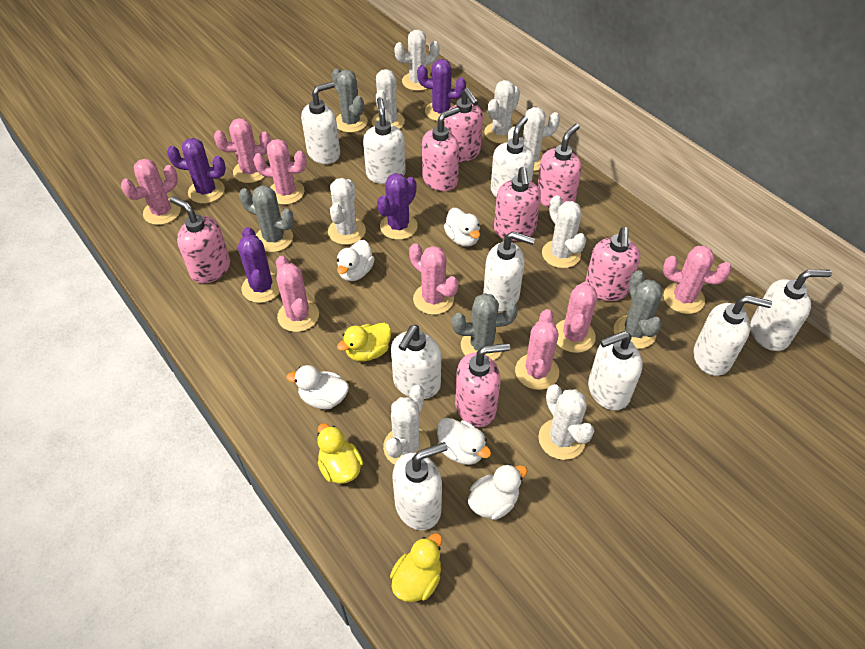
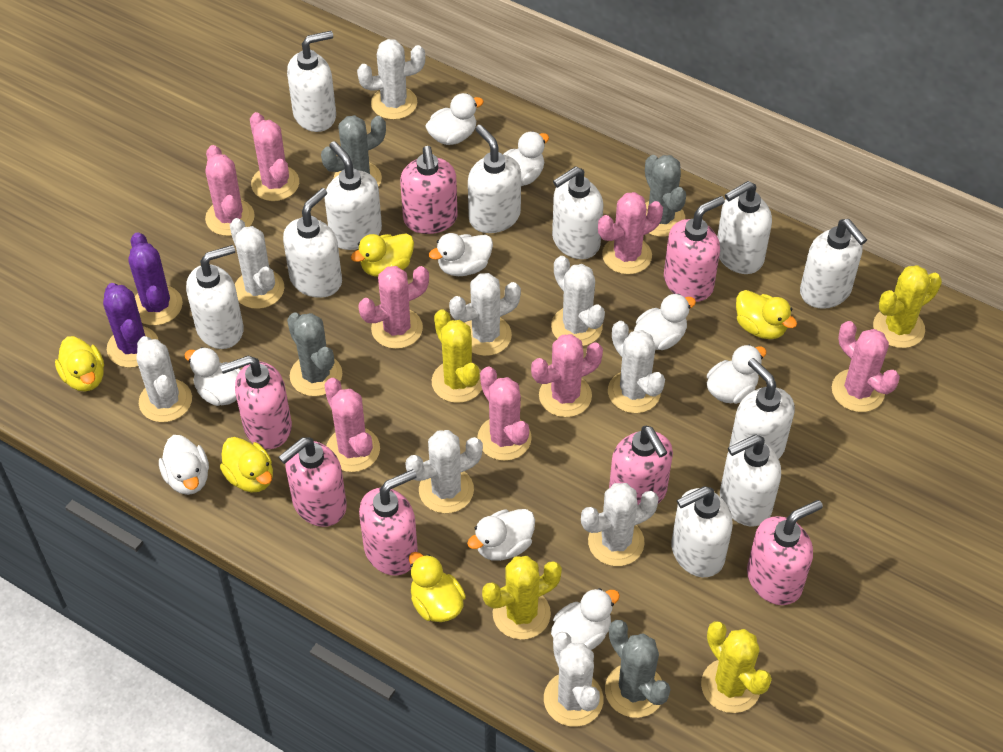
purple cactus: [167,138,226,203] [238,227,280,303] [377,173,418,240] [417,59,466,121] = 4 -> [103,283,158,368] [128,232,183,325] = 2
white cactus: [328,178,366,245] [371,69,405,129] [383,385,430,465] [394,30,440,91] [484,80,520,144] [508,107,560,171] [538,384,594,460] [542,195,586,268] = 8 -> [137,336,192,422] [230,218,285,309] [357,39,425,120] [405,430,483,513] [449,273,521,356] [544,632,603,727] [551,256,605,346] [581,483,659,566] [608,321,665,413] = 9
white duck: [287,365,349,409] [337,240,375,281] [437,418,491,465] [444,208,480,247] [468,464,527,520] = 5 -> [159,435,209,495] [185,347,240,406] [425,93,484,145] [429,233,493,276] [467,509,535,561] [503,131,549,186] [551,588,620,650] [634,294,696,350] [707,345,767,404] = 9
white soap dispenser: [301,82,340,164] [363,97,406,184] [391,325,441,399] [392,442,448,530] [483,231,535,312] [491,116,535,198] [588,331,643,410] [694,295,772,376] [750,270,832,351] = 9 -> [186,245,244,349] [283,188,342,298] [287,31,336,132] [324,141,382,250] [468,125,521,233] [552,166,603,259] [671,486,733,577] [717,181,772,274] [720,434,781,526] [729,358,794,459] [800,219,867,309] = 11
yellow cactus: none = 0 -> [432,309,482,403] [482,556,562,640] [701,621,772,713] [873,265,942,348] = 4
yellow duck: [317,423,363,484] [337,323,391,362] [390,533,442,602] = 3 -> [55,336,104,392] [220,437,273,493] [351,233,414,277] [409,552,466,622] [736,290,797,339] = 5

